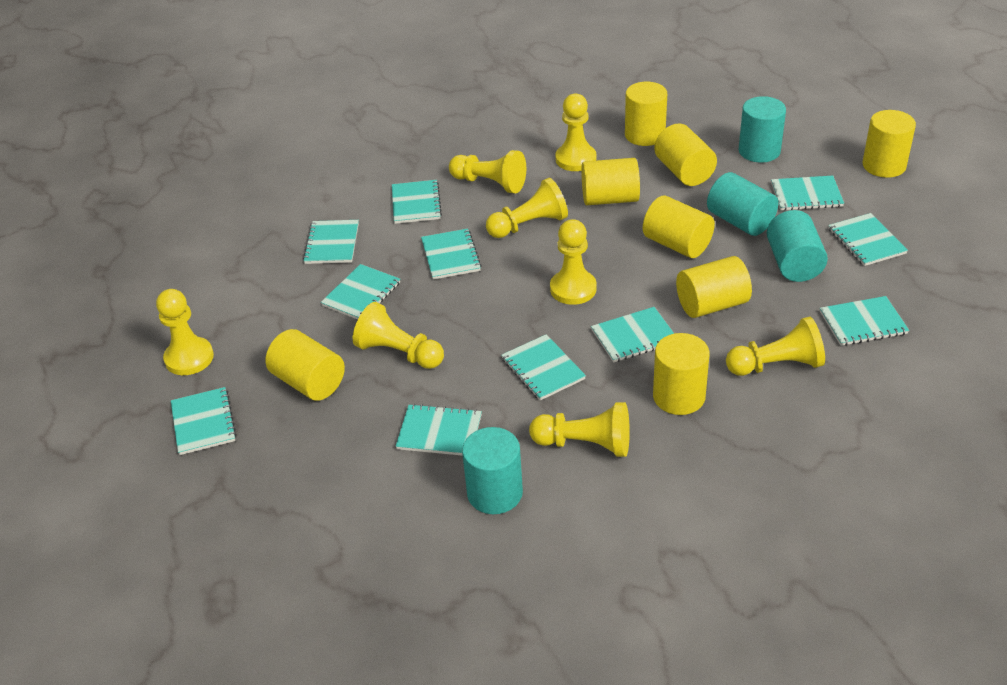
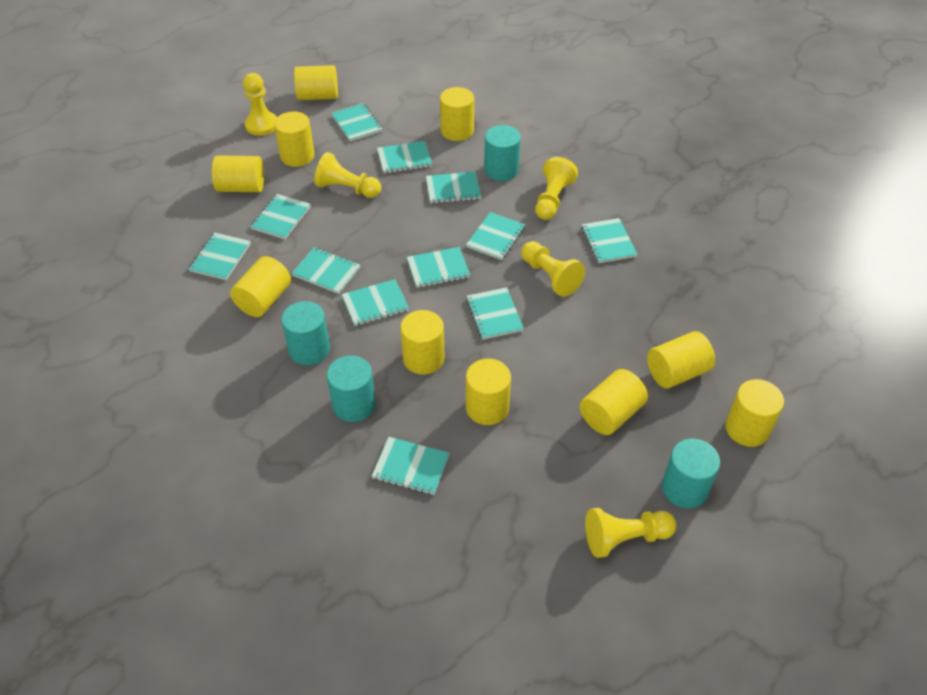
turquoise notebook: [171,387,237,455] [303,220,359,264] [321,264,400,320] [392,180,442,224] [396,404,482,456] [421,229,482,279] [501,334,586,400] [591,307,674,363] [771,176,844,211] [820,296,909,346] [828,213,908,266] = 11 -> [189,232,251,280] [250,194,311,239] [291,247,360,294] [331,103,383,142] [342,279,409,326] [372,437,449,495] [377,141,432,173] [407,247,470,288] [426,172,481,203] [466,212,525,260] [466,287,524,340] [582,218,637,263] = 12
yellow cylinder: [265,329,345,401] [581,158,640,205] [625,82,667,146] [643,195,715,258] [653,333,710,415] [654,123,717,186] [676,256,752,318] [863,110,916,178] = 8 -> [212,155,264,192] [230,256,291,317] [274,112,315,167] [294,65,338,100] [400,310,445,375] [440,87,474,141] [466,359,511,425] [580,369,648,435] [647,331,715,389] [725,379,784,447] = 10
yellow pawn: [156,289,214,375] [353,302,444,369] [449,150,526,193] [486,178,568,238] [529,402,630,457] [550,219,597,305] [555,94,596,171] [726,316,825,376] = 8 -> [243,73,277,136] [314,152,381,198] [521,241,585,297] [535,157,578,220] [585,508,676,558] = 5

